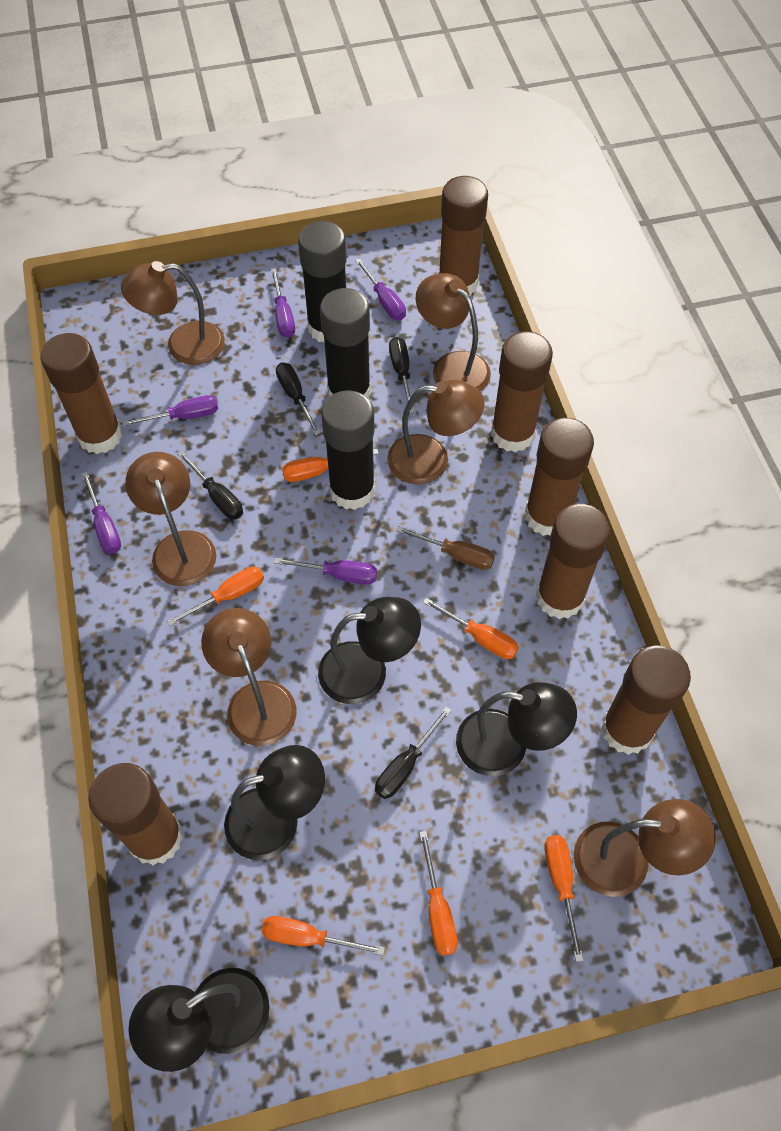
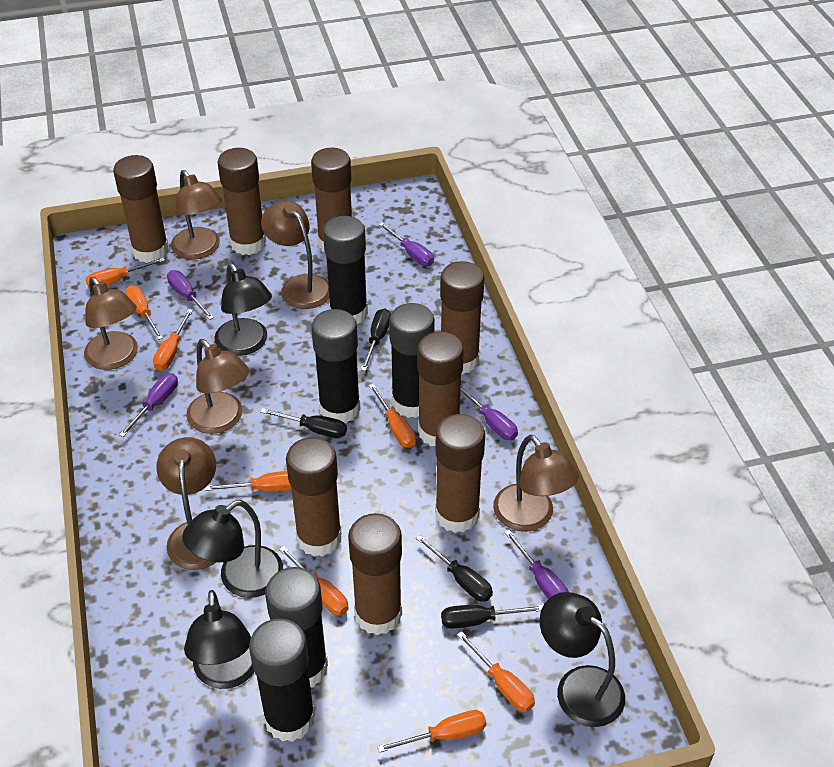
black glue stick: [298,221,347,342] [320,288,371,399] [321,390,375,510] = 3 -> [249,618,315,742] [265,567,328,688] [311,309,361,424] [323,216,368,324] [389,303,435,418] = 5
brown glue stick: [40,333,122,454] [88,763,183,865] [438,176,488,296] [491,331,553,452] [525,418,594,536] [536,503,610,619] [601,645,691,755] = 7 -> [113,155,169,263] [218,148,266,255] [286,437,342,557] [311,148,352,252] [348,513,402,635] [417,331,464,446] [435,414,485,533] [440,261,484,374] = 8
brown screwdriver: [396,526,495,570] = 1 -> none = 0
orange screwdriver: [167,566,264,626] [262,916,385,956] [282,449,379,482] [419,831,458,956] [423,598,519,659] [545,835,584,962] = 6 -> [86,257,165,287] [125,285,163,340] [153,309,193,371] [205,471,291,492] [279,546,349,616] [369,384,416,448] [377,710,486,753] [457,631,535,712] = 8

